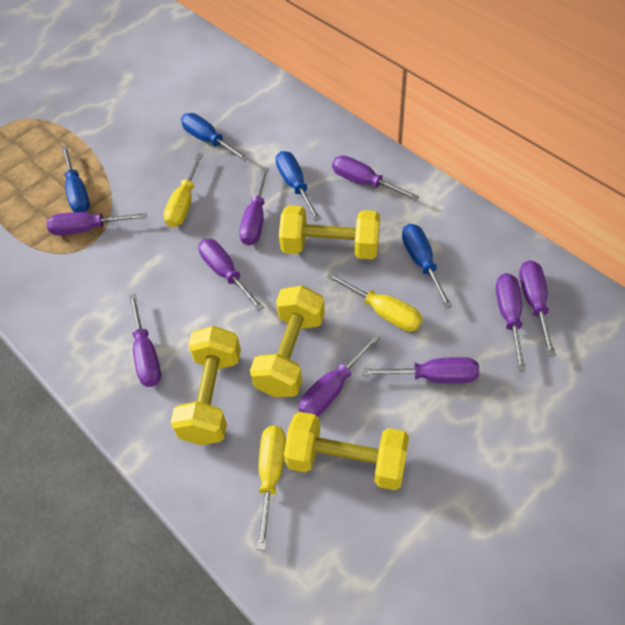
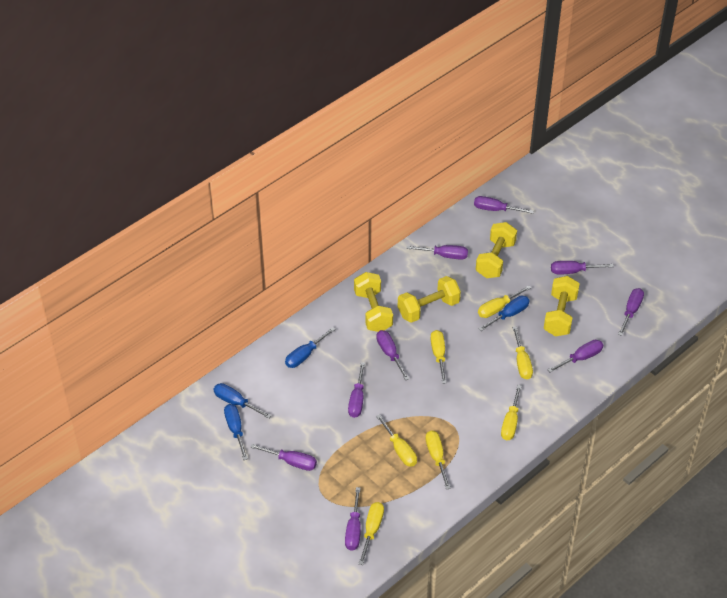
yellow screwdriver: [164,153,203,227] [257,425,286,550] [327,272,423,331] = 3 -> [358,502,384,565] [376,414,417,467] [425,431,451,490] [430,330,447,384] [478,285,531,318] [501,385,522,440] [512,326,533,379] = 7

